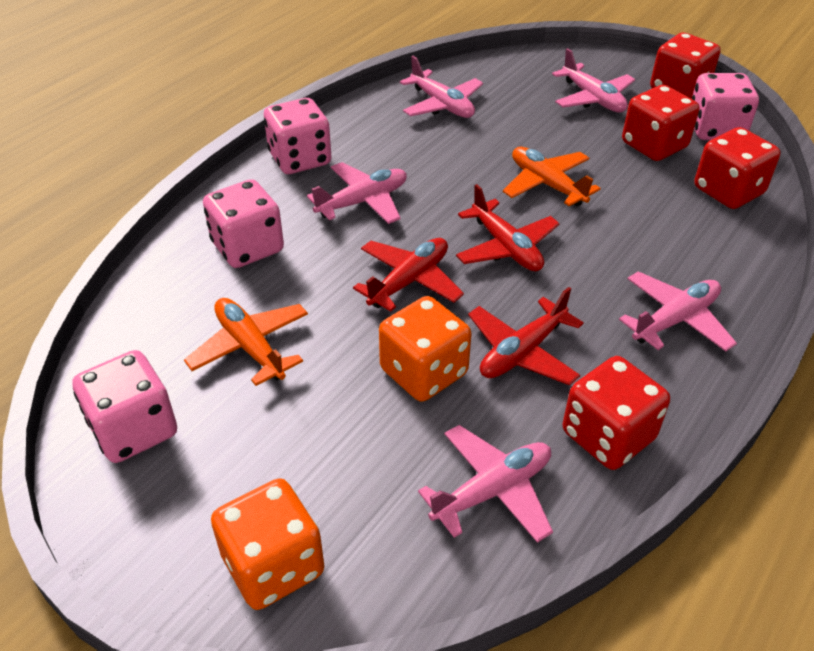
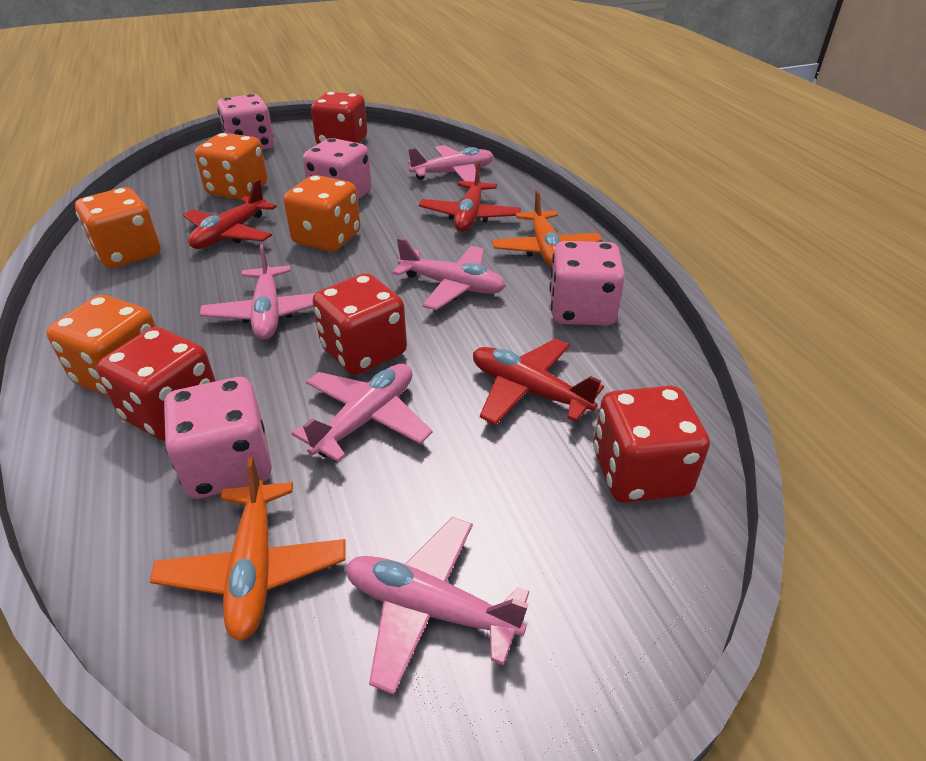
orange dice: [211,478,324,610] [379,296,472,402] = 2 -> [46,295,156,397] [75,187,161,268] [195,133,268,200] [284,175,360,252] = 4

